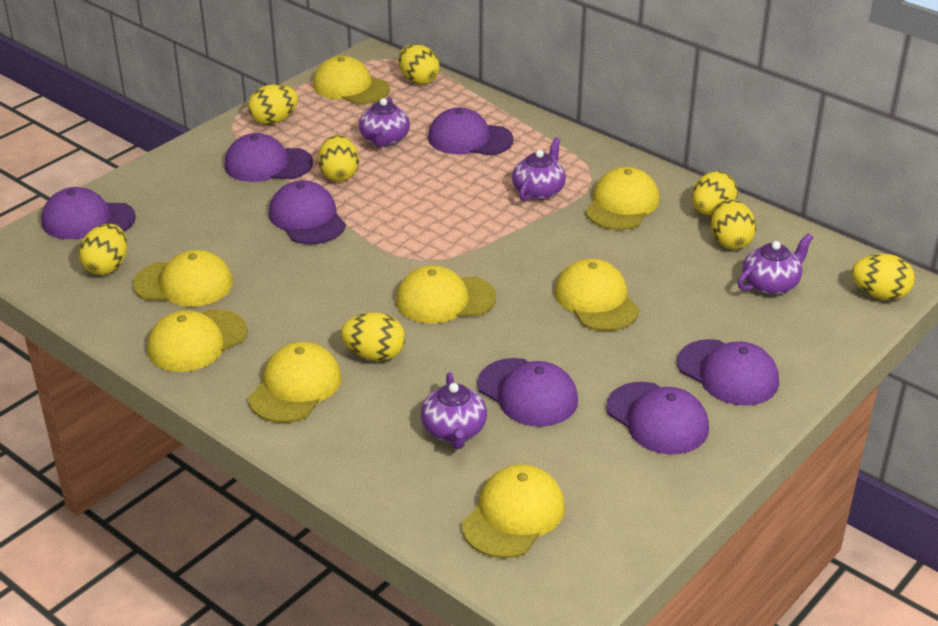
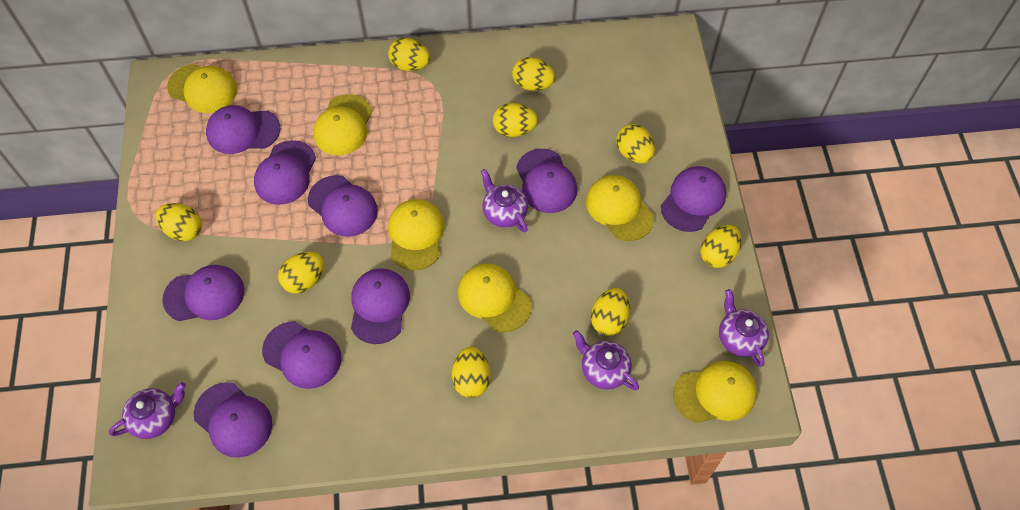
purple cap: [41,187,136,239] [224,133,313,182] [269,180,346,244] [428,107,514,155] [477,358,578,427] [606,382,709,454] [677,339,779,406] = 7 -> [162,265,245,321] [194,382,273,458] [206,105,280,154] [254,140,316,205] [262,321,341,389] [308,175,378,237] [351,268,410,344] [516,149,577,213] [661,166,726,232] = 9
yellow cap: [133,250,233,307] [147,309,248,372] [248,342,342,423] [313,56,390,104] [396,265,496,323] [462,464,565,558] [555,259,640,331] [585,167,660,230] = 8 -> [167,64,237,113] [313,94,372,155] [388,199,445,271] [458,263,532,332] [586,175,654,241] [673,361,757,423] = 6
yellow egg: [79,224,127,275] [248,84,298,125] [318,135,359,182] [341,313,405,361] [399,44,440,85] [692,171,738,216] [711,199,756,249] [852,254,915,300] = 8 -> [155,203,202,241] [278,252,324,294] [388,38,430,71] [452,347,490,398] [493,103,538,137] [512,57,555,91] [591,288,630,336] [616,124,655,164] [700,225,741,268] = 9

